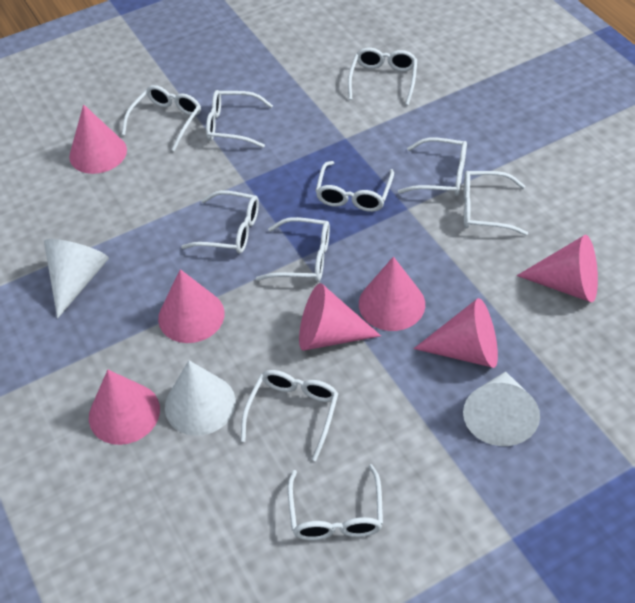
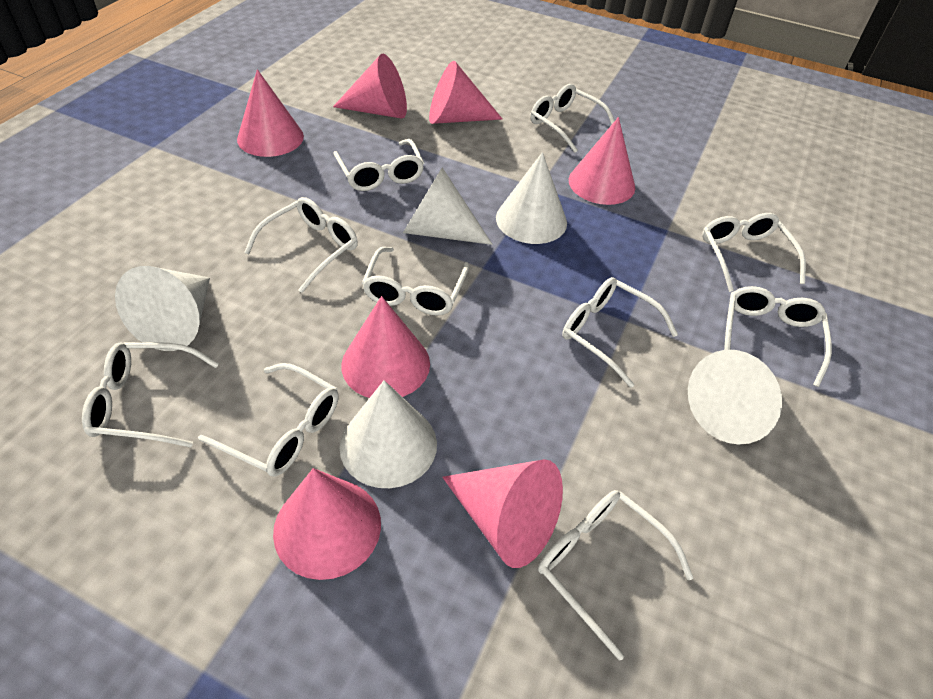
white cone: [44,239,109,319] [165,360,236,436] [463,371,540,446] = 3 -> [115,266,210,351] [340,380,437,488] [403,167,492,245] [496,152,567,244] [688,350,782,445] = 5

